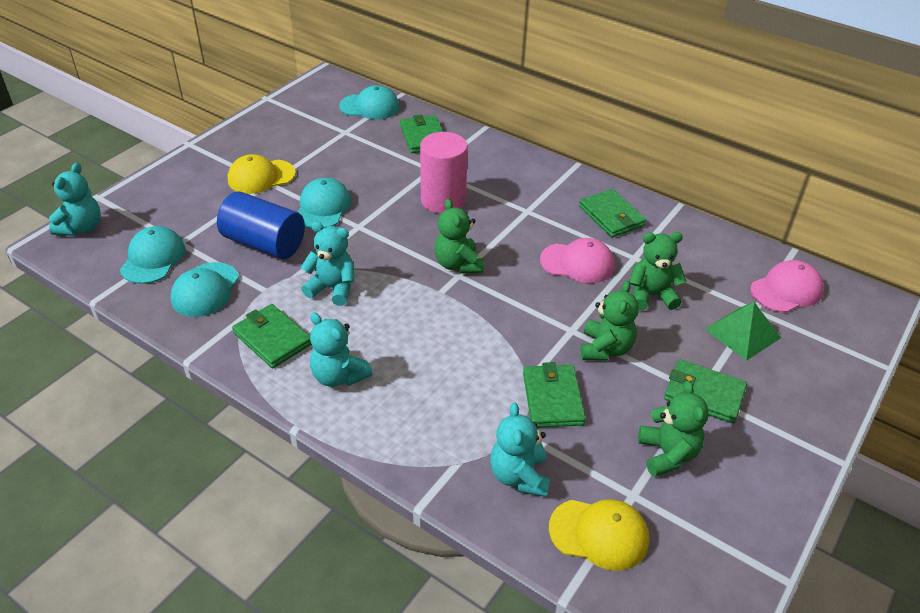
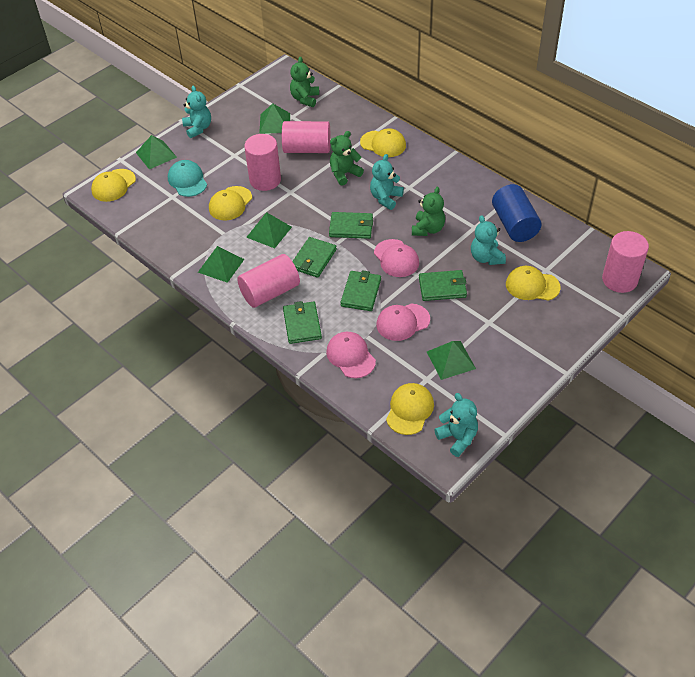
green pyramid: [706,302,781,361] = 1 -> [136,135,177,169] [198,246,244,283] [246,212,292,248] [259,103,290,134] [427,341,476,380] = 5
green teddy bear: [434,199,484,273] [580,281,639,361] [629,232,687,311] [638,381,709,477] = 4 -> [290,57,319,107] [330,131,364,186] [412,187,445,236] = 3
pink cap: [540,238,615,283] [751,260,824,313] = 2 -> [326,332,376,378] [374,239,419,277] [376,303,430,341] = 3
pink cylinder: [420,132,468,214] = 1 -> [237,254,300,308] [244,134,281,191] [282,121,330,153] [602,231,649,293] = 4
turquoise cap: [120,226,186,284] [170,262,239,317] [298,178,352,229] [339,85,400,119] = 4 -> [168,160,207,197] = 1
yellow cap: [228,154,296,194] [549,499,649,571] = 2 -> [91,169,136,202] [209,186,252,221] [360,129,406,157] [386,383,434,435] [506,266,561,301] = 5

